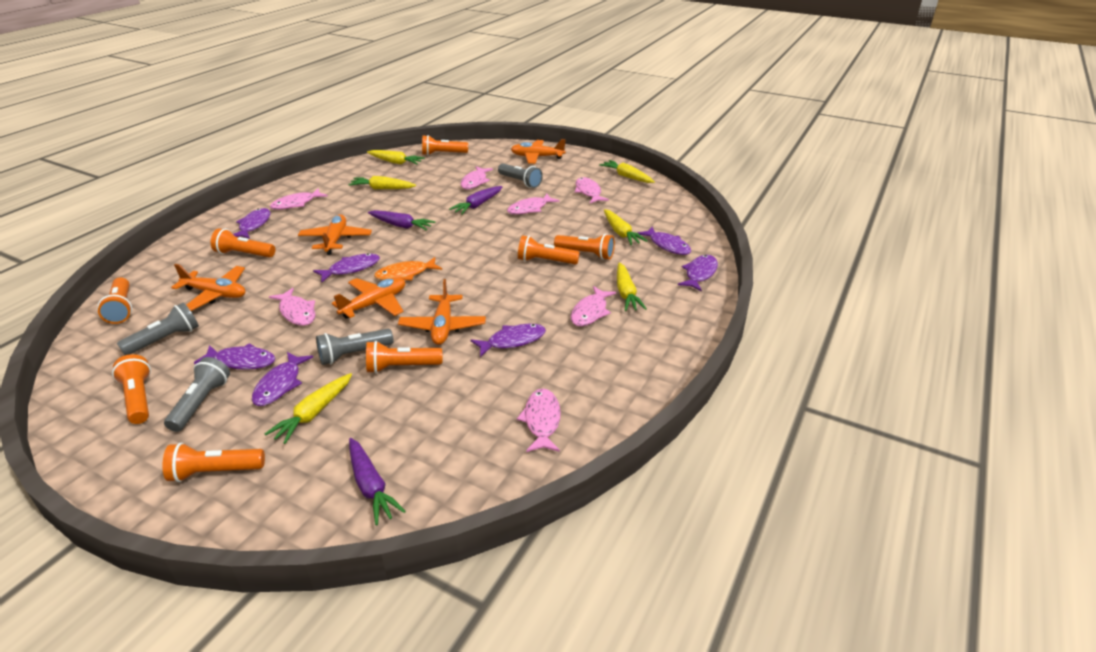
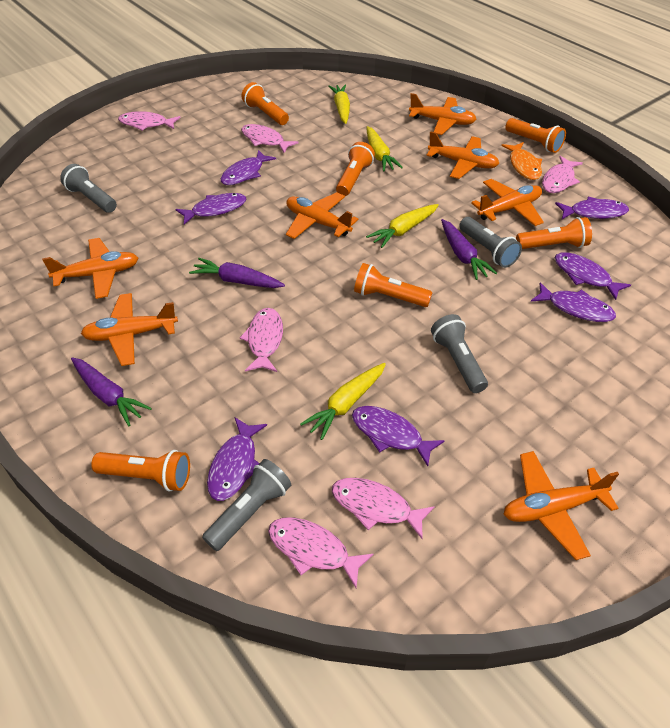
orange flashlight: [97,277,132,324] [112,354,151,424] [163,443,265,482] [211,228,275,258] [366,341,442,373] [422,135,468,155] [518,235,580,264] [554,234,615,260] = 8 -> [91,450,190,491] [242,82,289,125] [336,142,375,196] [354,263,433,307] [505,118,566,153] [516,217,592,249] = 6
orange plane: [171,264,246,311] [298,214,372,255] [332,278,405,319] [398,279,486,345] [511,139,566,164] = 5 -> [42,238,138,299] [81,293,178,366] [286,192,358,239] [409,93,477,135] [427,131,499,179] [471,179,544,226] [503,451,619,560] = 7
pink fish: [269,288,315,326] [270,188,328,210] [461,166,493,189] [507,194,560,215] [517,388,561,452] [571,286,616,327] [575,177,609,203] = 7 -> [118,111,181,131] [240,308,283,372] [241,124,299,153] [268,518,374,588] [332,478,435,539] [542,156,583,193] = 6
yellow carrot: [265,373,352,444] [348,176,416,189] [367,150,425,165] [599,160,655,183] [604,209,647,245] [617,262,647,311] = 6 -> [300,363,386,440] [328,84,350,124] [366,204,439,248] [367,126,403,172] = 4

